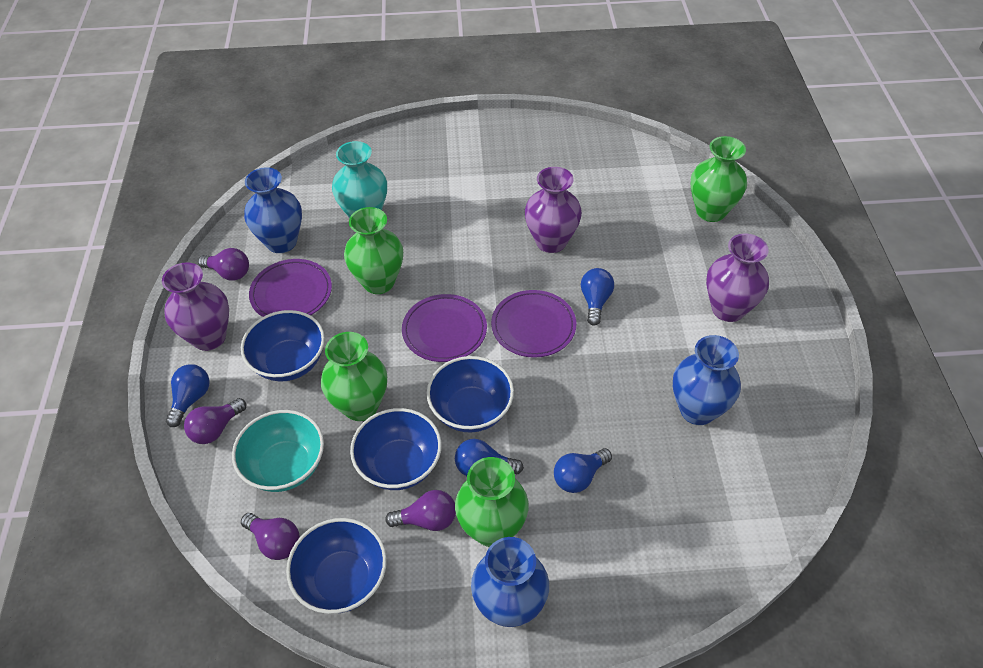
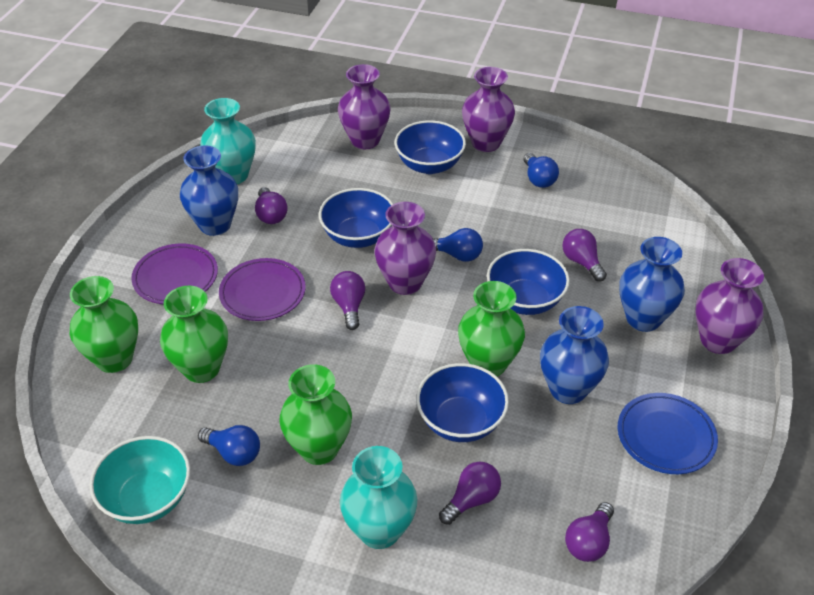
blue light bulb: [166,364,210,427] [455,439,524,476] [554,448,612,493] [581,268,614,326] = 4 -> [198,425,260,466] [433,228,483,262] [524,153,559,188] = 3
blue plate: none = 0 -> [618,393,718,474] = 1
purple light bulb: [184,398,246,444] [198,248,249,281] [241,513,300,560] [385,490,456,531] = 4 -> [255,187,288,224] [330,271,365,330] [439,462,501,525] [563,229,607,282] [565,502,614,562] = 5
purple plate: [249,259,332,317] [402,294,487,362] [491,290,576,358] = 3 -> [131,243,218,304] [219,258,306,321] = 2
purple vase: [162,262,229,351] [525,167,582,253] [706,234,769,322] = 3 -> [338,64,391,149] [374,202,436,295] [462,67,515,152] [696,258,764,354] = 4
turquoise vase: [332,141,387,218] = 1 -> [200,98,256,184] [340,446,418,549] = 2

